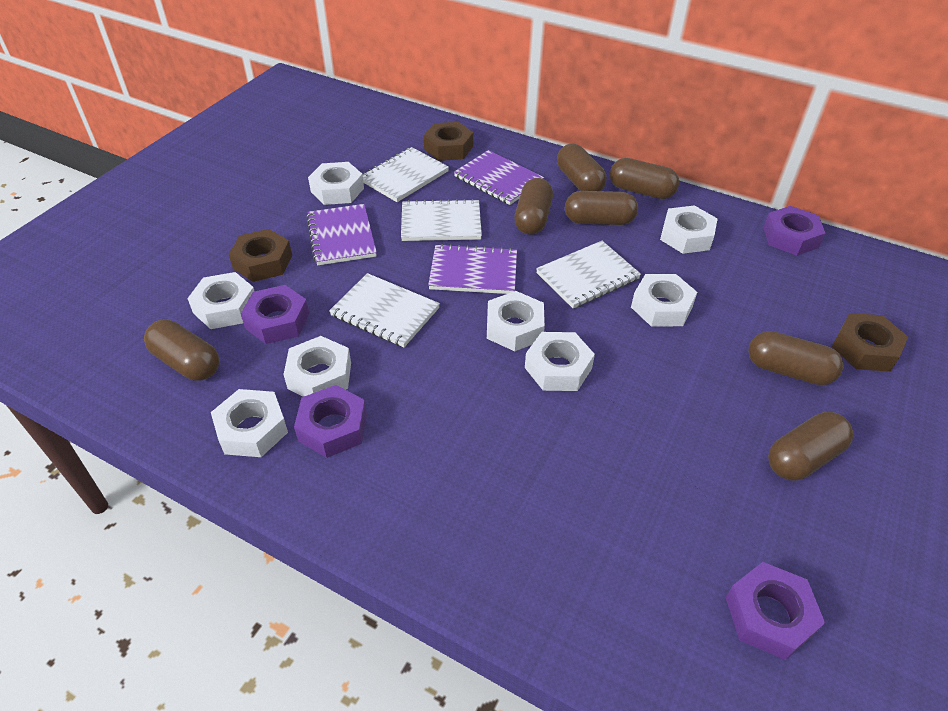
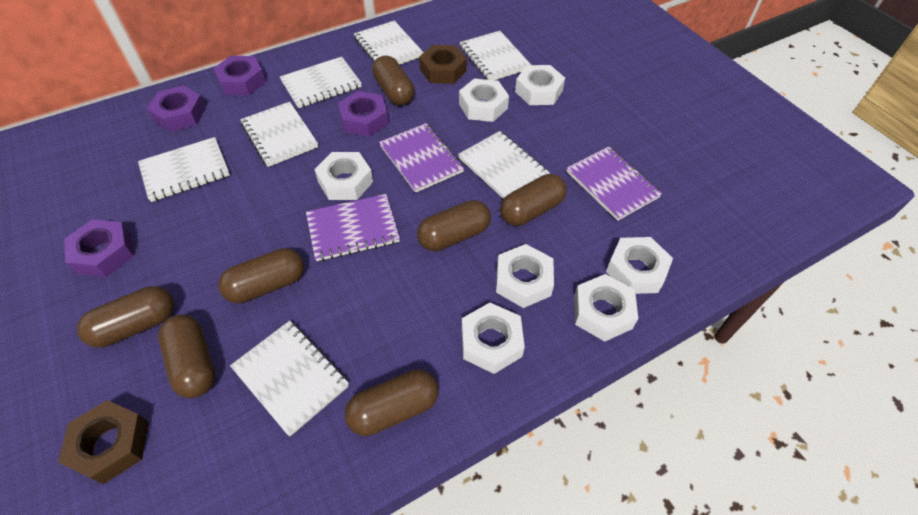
brown nut: [229,229,292,282] [424,122,473,161] [832,313,908,372] = 3 -> [58,400,149,484] [419,45,467,84] = 2
white notebook: [329,273,440,347] [363,147,449,202] [401,199,482,241] [536,241,641,308] = 4 -> [138,137,230,202] [230,321,349,436] [240,102,318,167] [280,57,362,108] [354,21,424,65] [458,131,550,199] [460,31,531,80] = 7
white nut: [187,272,254,329] [211,389,288,457] [283,336,351,397] [308,162,364,205] [487,291,545,351] [525,332,595,391] [631,274,697,327] [660,205,718,254] = 8 -> [314,152,373,200] [459,79,509,122] [462,303,525,374] [496,244,554,308] [515,65,565,105] [574,274,638,342] [606,237,673,294] = 7

